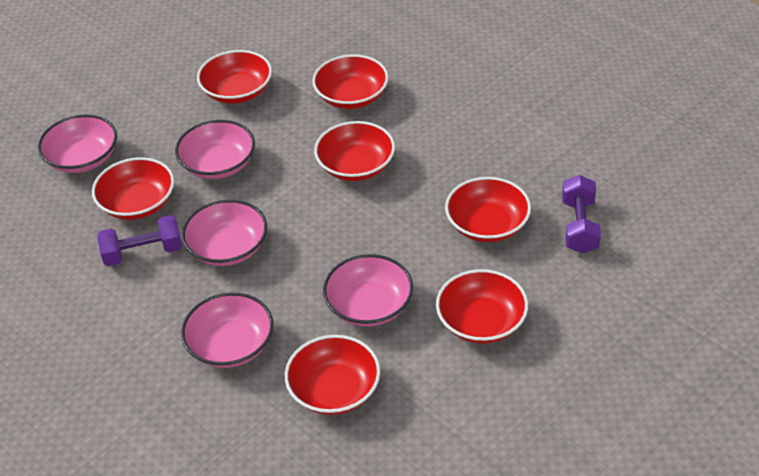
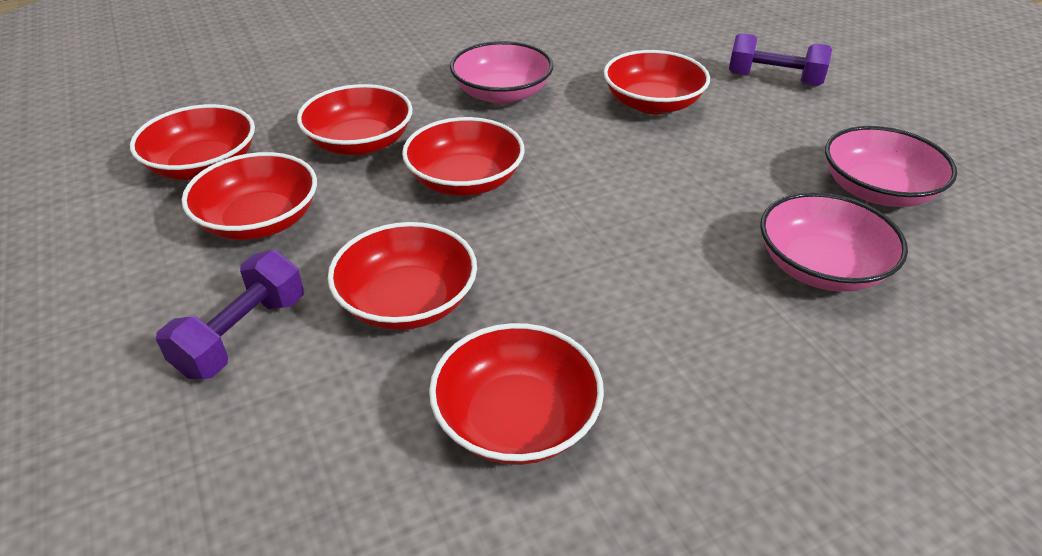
pink bowl: [38,115,117,173] [175,120,255,179] [181,293,273,368] [182,200,267,266] [323,254,413,327] = 5 -> [450,41,553,104] [760,192,908,292] [825,126,957,207] = 3

